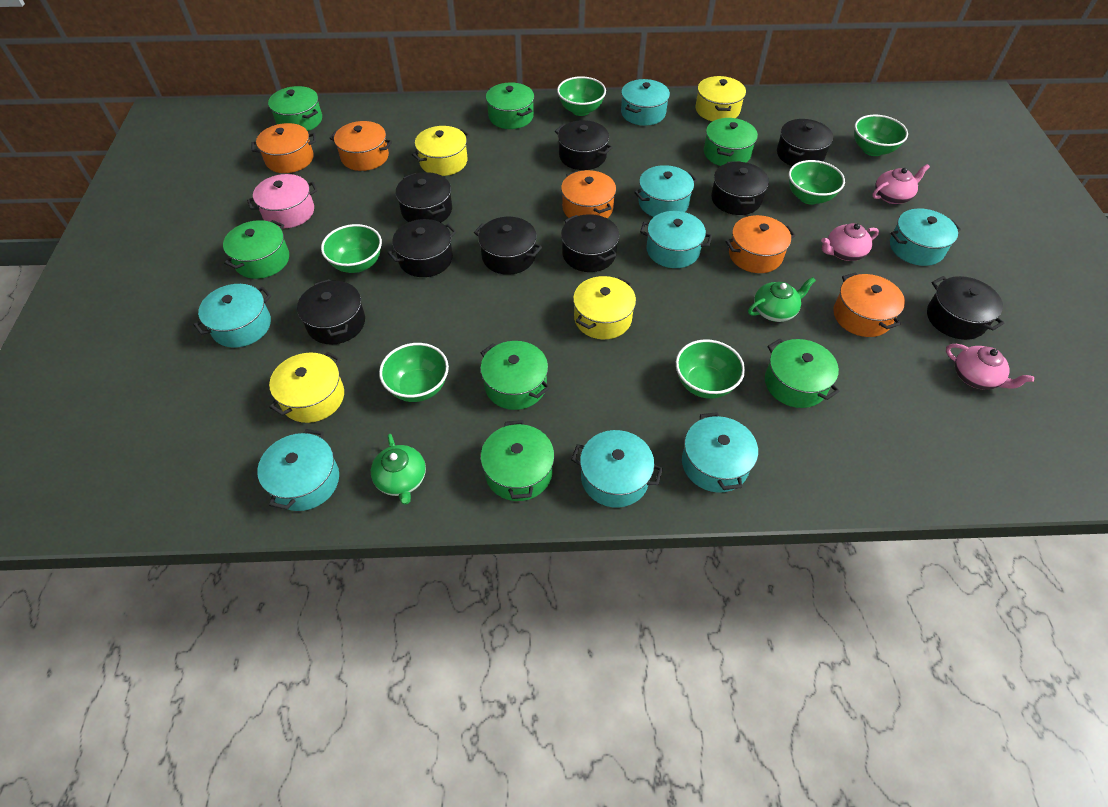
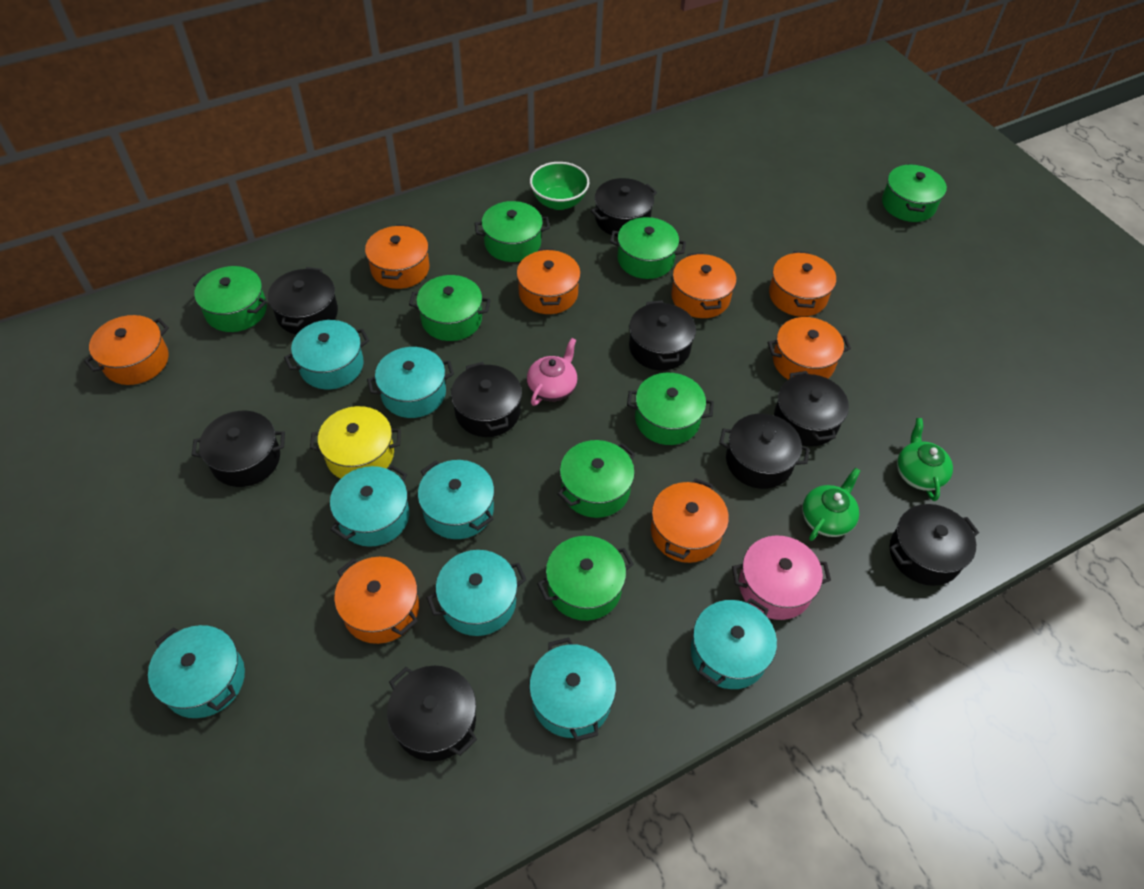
green bowl: [321,224,382,273] [379,343,449,402] [557,76,606,116] [676,339,745,399] [789,160,845,205] [854,115,908,156] = 6 -> [530,162,589,210] = 1
green pot: [223,220,289,279] [268,86,322,131] [480,341,550,410] [481,420,554,501] [486,82,534,129] [704,118,758,166] [765,339,840,408] = 7 -> [193,266,267,332] [409,275,490,341] [475,201,550,262] [537,536,634,621] [557,440,635,518] [610,217,686,279] [627,372,714,445] [882,164,947,222] = 8
orange pot: [252,123,316,173] [330,121,392,171] [561,170,616,218] [725,215,796,273] [833,272,905,337] = 5 -> [84,315,169,385] [334,557,419,644] [365,224,430,289] [517,249,581,314] [651,478,729,563] [671,252,737,318] [768,317,851,380] [769,251,836,317] = 8
pink teapot: [821,223,879,261] [872,164,930,204] [946,344,1034,390] = 3 -> [527,338,578,406] = 1
yellow pot: [269,352,344,423] [412,126,470,176] [573,276,636,339] [696,76,746,121] = 4 -> [310,406,401,479] = 1

